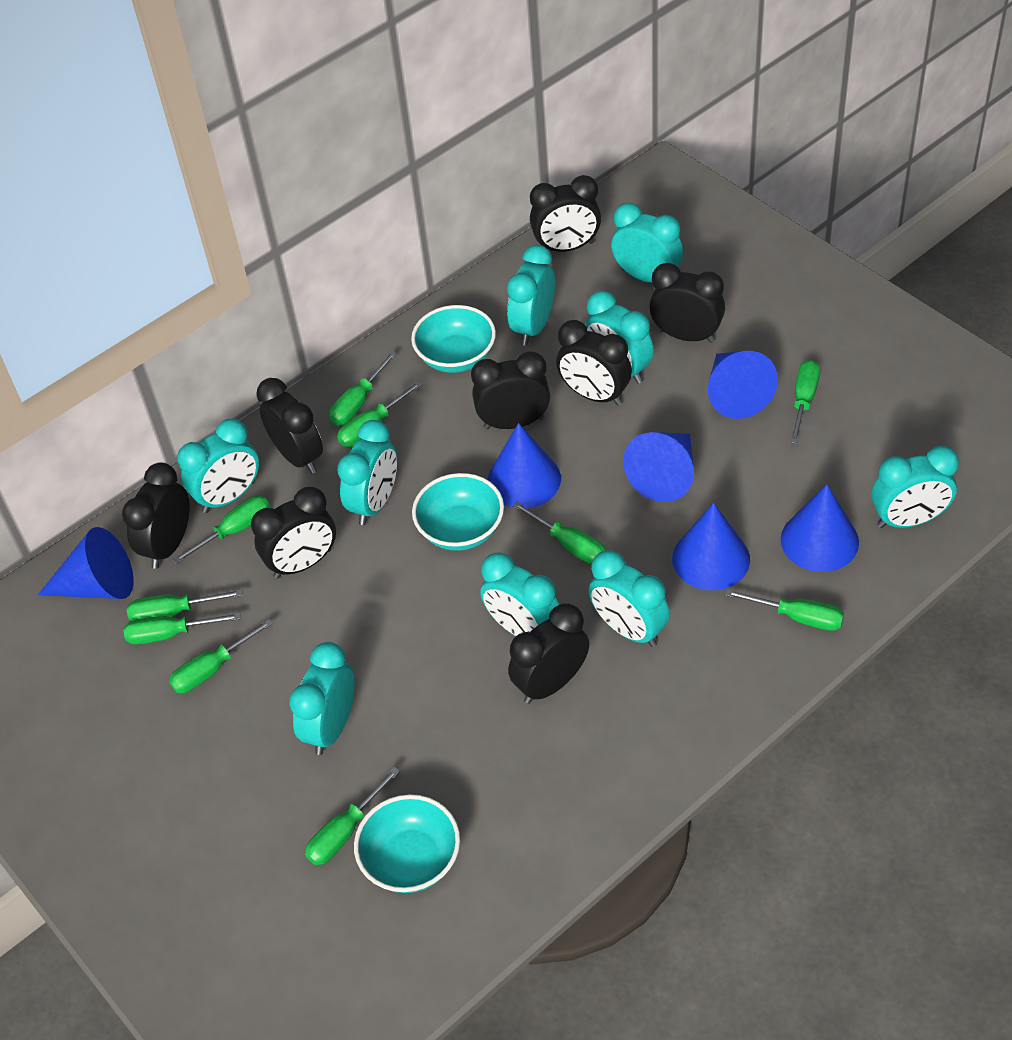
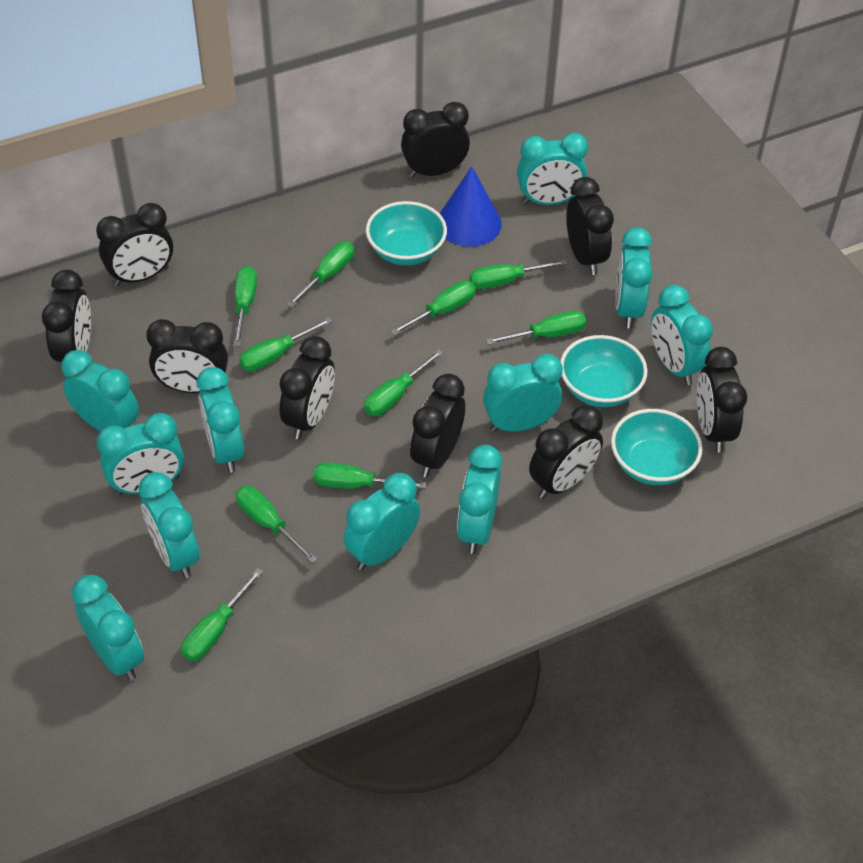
black clock: [122,462,190,569] [251,486,336,579] [256,378,323,474] [471,351,550,429] [508,603,589,704] [530,175,601,252] [556,320,632,406] [649,263,725,343] = 8 -> [42,270,91,362] [96,203,173,286] [146,319,228,393] [279,336,335,439] [401,102,470,178] [410,374,465,477] [529,405,603,499] [566,177,614,275] [697,347,747,452] = 9
blue cone: [38,527,134,599] [488,423,561,509] [623,432,694,502] [672,503,750,590] [708,351,778,419] [781,484,859,572] = 6 -> [439,166,502,247] = 1
turquoise clock: [177,419,259,513] [289,642,355,755] [337,420,397,525] [480,552,559,636] [507,245,555,345] [585,291,654,384] [588,550,670,647] [611,203,683,283] [871,446,959,528] = 9 -> [61,350,139,431] [72,575,144,680] [97,413,184,495] [139,472,200,578] [197,367,244,473] [344,473,420,570] [457,445,502,554] [483,354,563,432] [517,133,588,205] [615,227,653,328] [651,285,713,385] = 11

